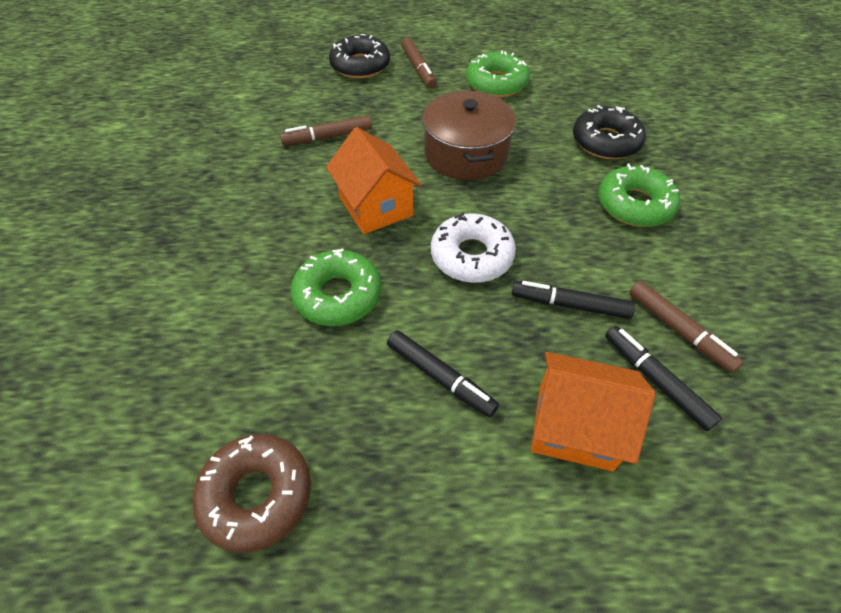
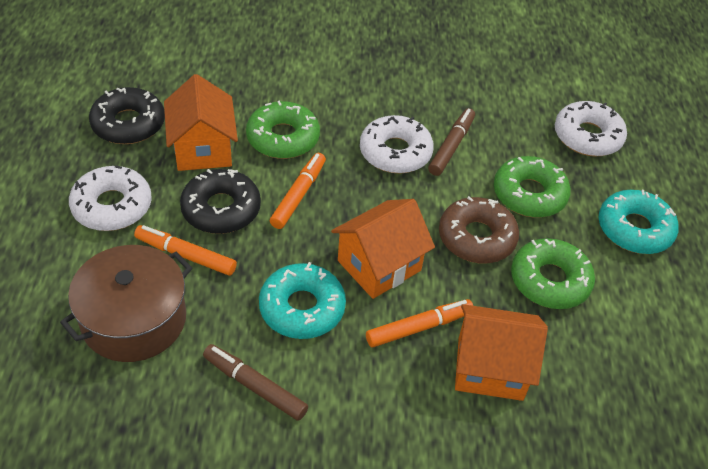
black marker: [387,330,499,417] [512,281,635,319] [605,326,722,431] = 3 -> none = 0
brown marker: [280,115,372,146] [401,38,437,88] [629,281,744,373] = 3 -> [203,344,308,421] [428,108,475,176] = 2
orange house: [326,127,422,234] [531,352,655,471] = 2 -> [164,74,238,171] [331,199,435,299] [455,304,548,401] = 3
orange marker: none = 0 -> [134,225,237,276] [270,153,326,229] [366,299,473,347] = 3
turquoise donut: none = 0 -> [259,262,346,339] [599,190,679,254] = 2
white donut: [431,212,516,283] = 1 -> [69,165,152,231] [360,115,434,174] [555,101,627,156] = 3

